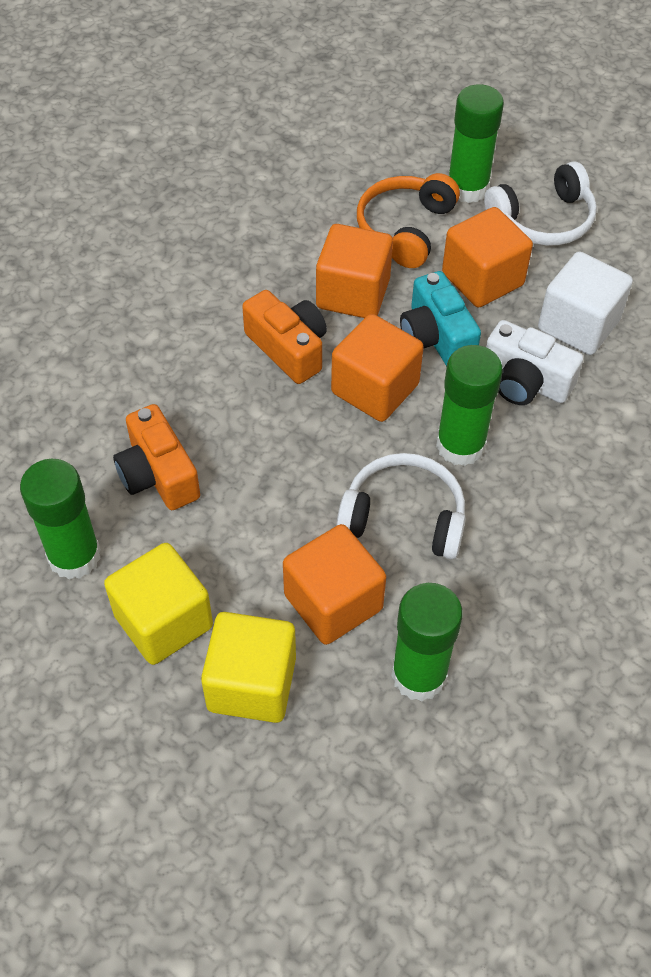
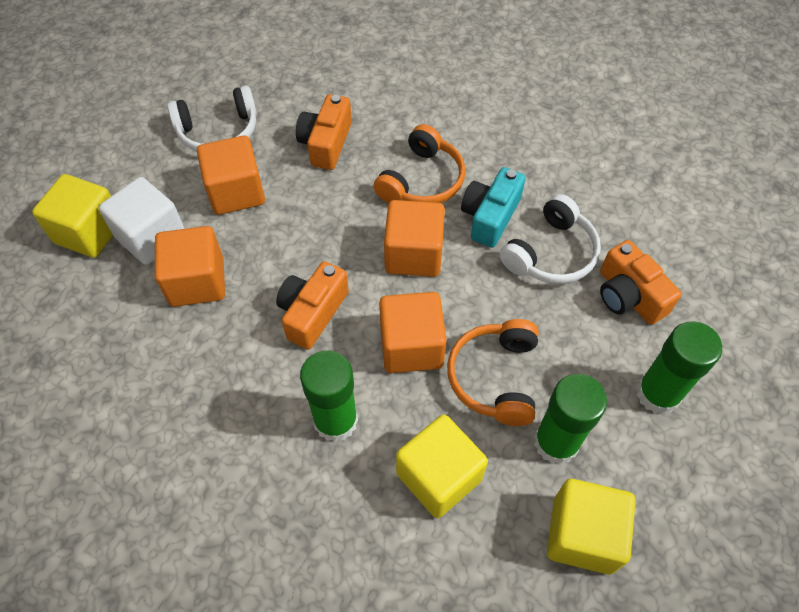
green glue stick: [20,459,101,580] [391,583,463,701] [436,345,503,466] [449,84,504,203] = 4 -> [300,350,358,442] [534,374,607,465] [636,321,722,415] = 3
orange camera: [113,404,200,510] [242,290,327,384] = 2 -> [276,261,349,349] [296,94,352,170] [600,240,682,325] = 3
orange headphones: [357,173,460,268] = 1 -> [373,124,465,203] [447,319,539,426] = 2
white camera: [486,320,583,405] = 1 -> none = 0
yellow cube: [104,543,213,665] [201,612,296,723] = 2 -> [32,174,113,258] [396,415,488,518] [547,479,635,575] = 3

